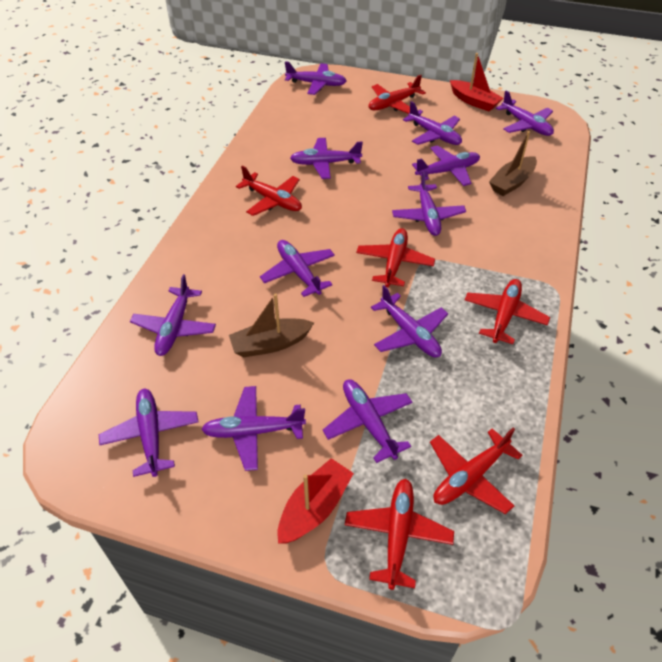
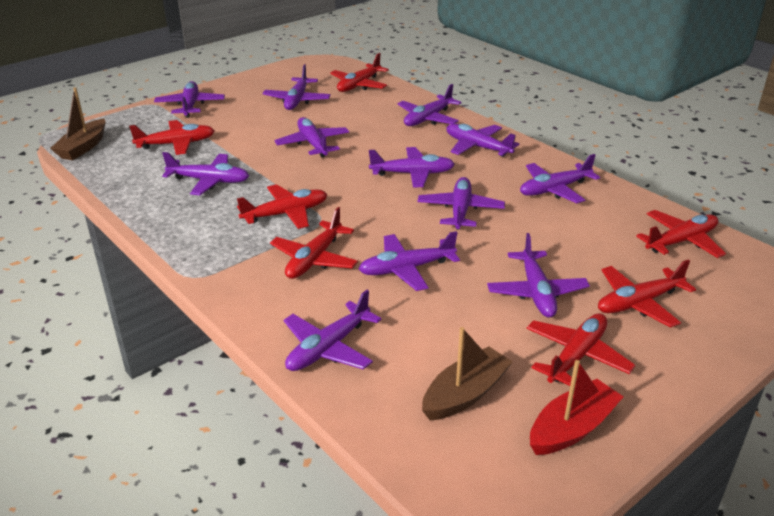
red boat: [277,458,354,544] [450,53,503,111] = 2 -> [530,360,624,455] = 1
red plane: [236,166,302,216] [345,479,454,590] [356,228,435,287] [369,75,426,114] [430,427,523,514] [465,279,550,344] = 6 -> [129,120,215,155] [237,184,327,229] [270,207,358,279] [330,53,389,92] [526,313,635,386] [598,259,696,328] [636,210,726,258] = 7

